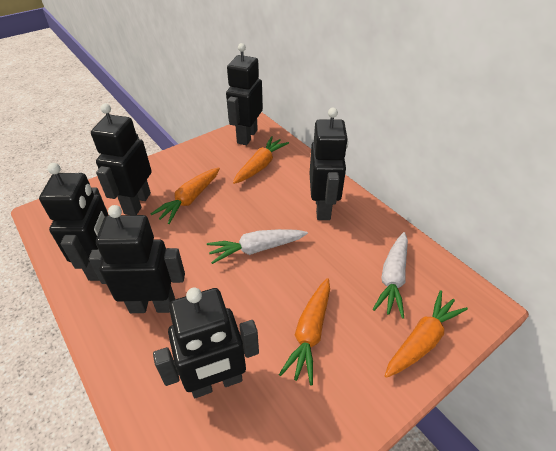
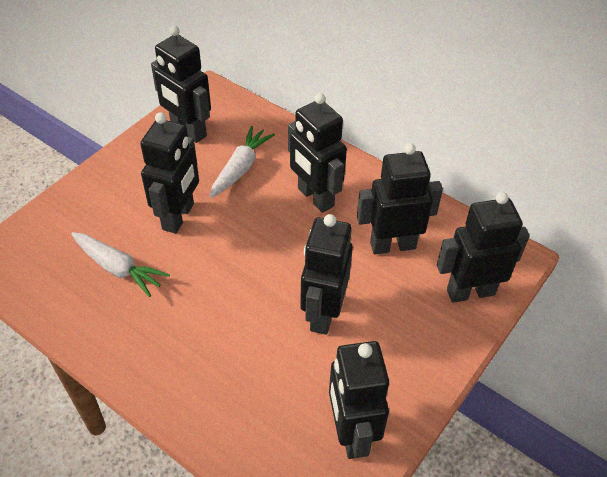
black robot: [39,163,109,281] [89,205,185,313] [91,103,152,215] [153,287,259,398] [226,43,263,145] [310,108,348,220] = 6 -> [140,112,199,234] [151,26,211,143] [288,93,347,213] [300,214,353,335] [329,341,389,459] [357,143,443,254] [437,192,530,303] = 7
orange carrot: [151,168,220,224] [233,136,289,184] [279,278,330,386] [385,290,468,378] = 4 -> none = 0

